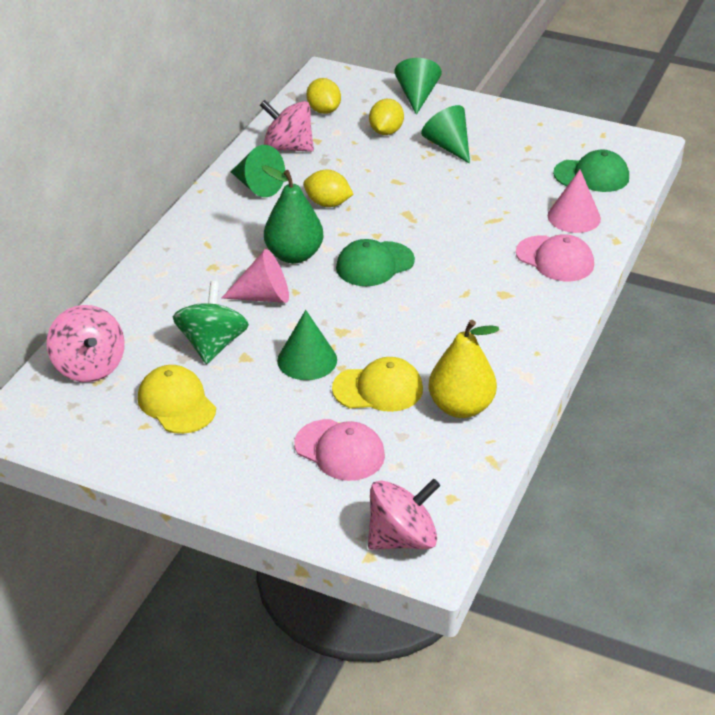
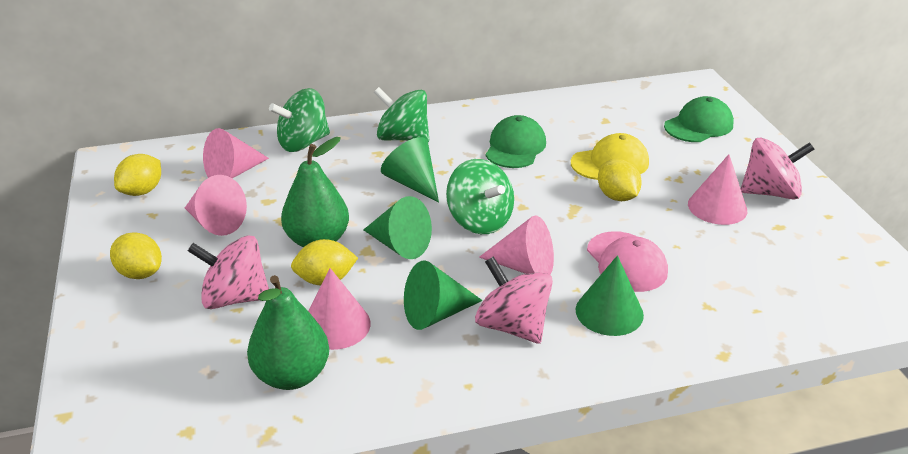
green pear: [262,165,323,264] = 1 -> [247,275,329,390] [281,137,349,248] = 2
green spinning top: [173,281,249,364] = 1 -> [269,88,330,152] [374,87,429,142] [446,159,514,234] = 3
pink cap: [294,419,385,481] [516,234,594,281] = 2 -> [587,231,668,292] = 1
pink cone: [221,249,289,303] [548,170,601,233] = 2 -> [185,175,247,236] [203,128,269,178] [309,268,371,350] [479,216,554,275] [688,154,747,225] = 5
yellow cap: [138,365,216,434] [332,357,423,412] = 2 -> [571,133,649,180] = 1
yellow lemon: [303,170,353,207] [306,78,341,114] [369,99,404,135] = 3 -> [110,232,162,279] [114,154,161,196] [291,239,358,286] [598,159,642,201] = 4
yellow pear: [428,320,499,418] = 1 -> none = 0

